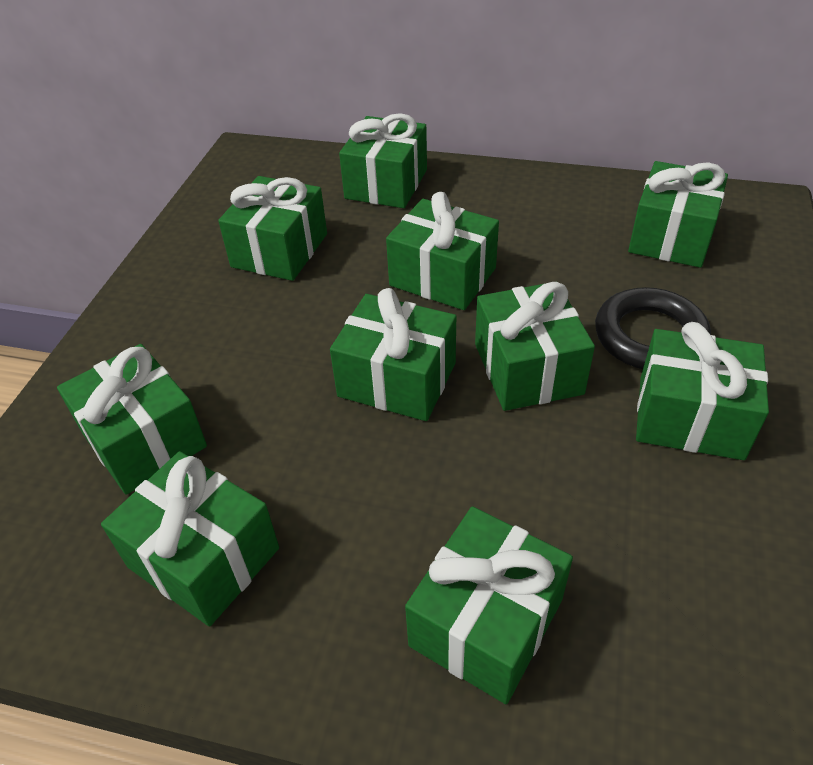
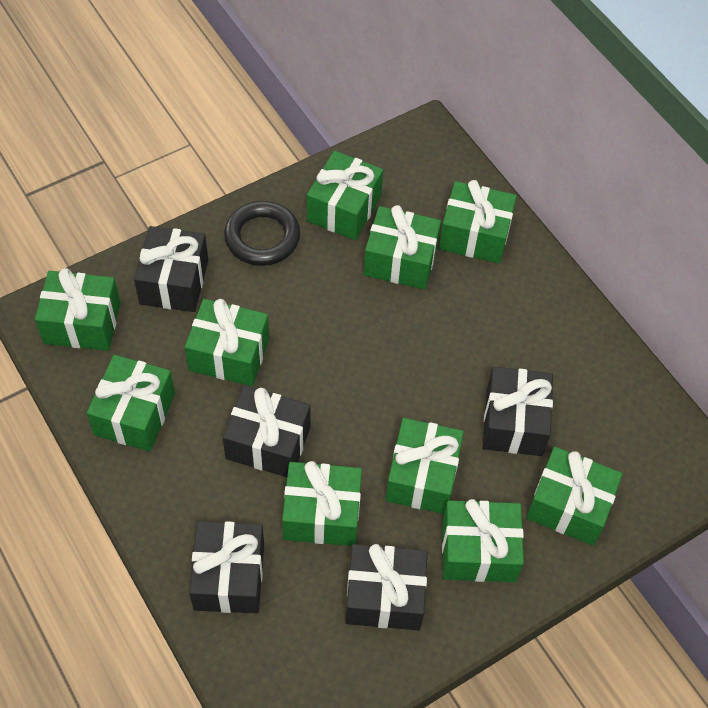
black gift: none = 0 -> [134,226,208,312] [189,521,264,613] [223,386,311,477] [345,544,427,630] [483,367,553,456] = 5

